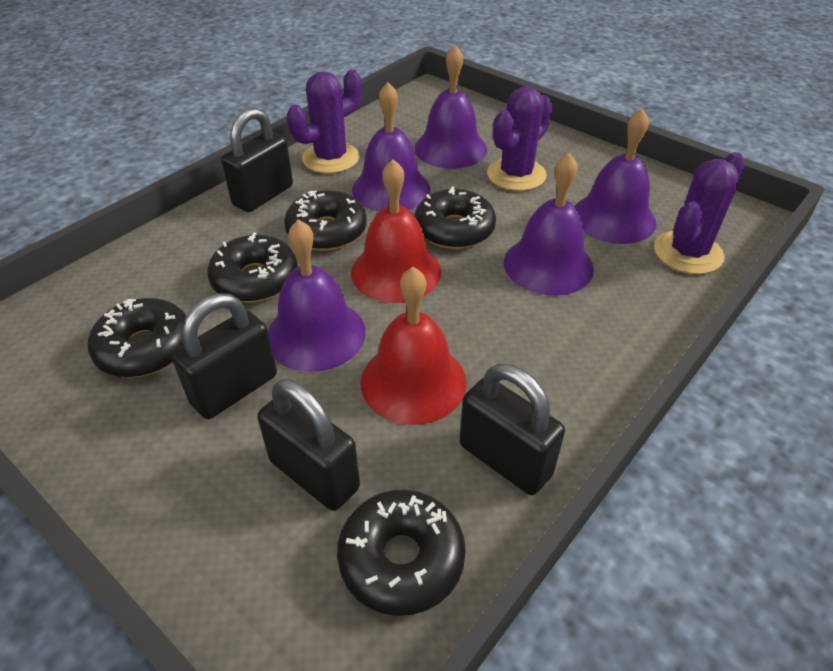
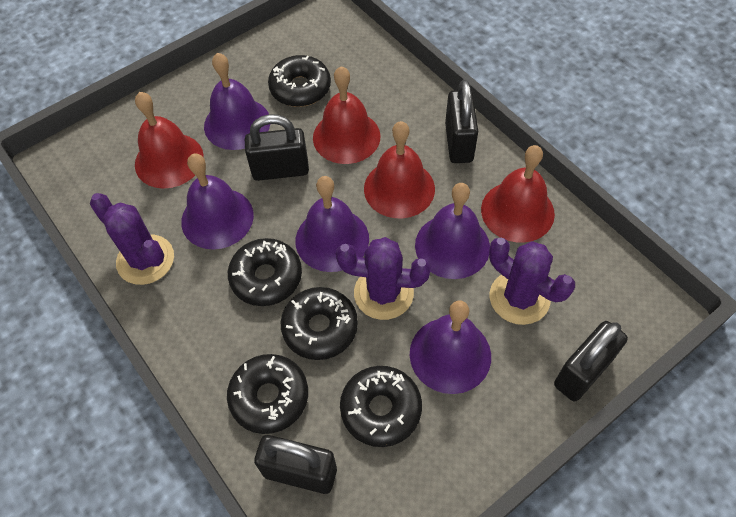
red bell: [351,159,441,303] [361,267,467,425] = 2 -> [135,92,204,189] [313,66,380,164] [364,121,435,218] [481,145,555,243] = 4

